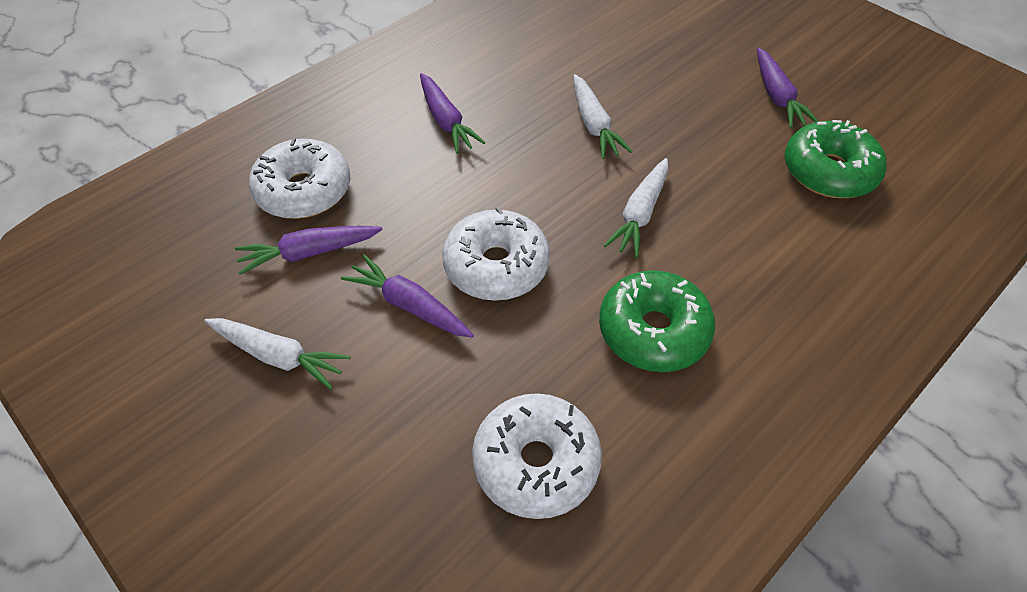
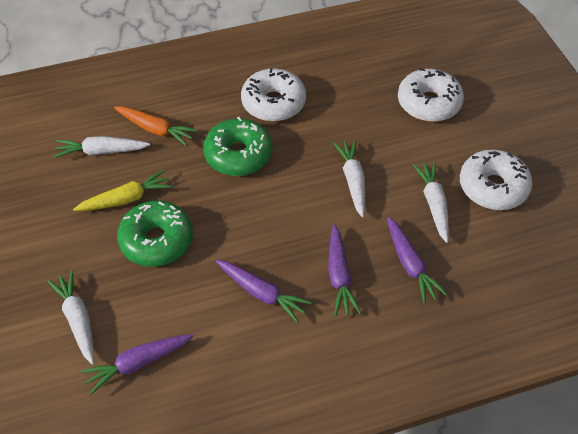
orange carrot: none = 0 -> [114,106,198,146] = 1
white carrot: [204,318,351,389] [573,74,633,159] [604,158,668,258] = 3 -> [47,270,94,365] [54,136,150,158] [333,140,365,218] [412,161,449,243] = 4
yellow carrot: none = 0 -> [73,170,172,211] = 1

